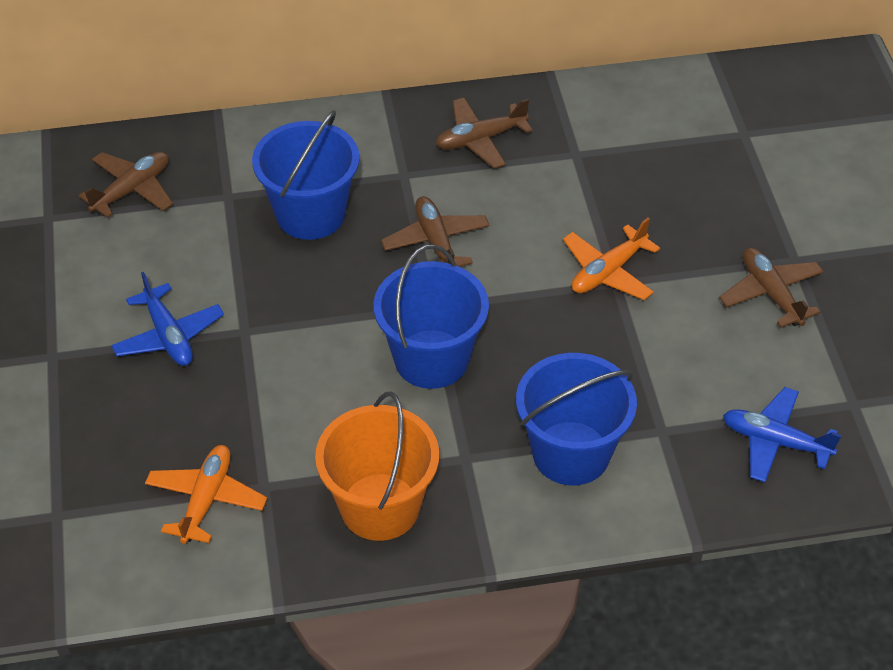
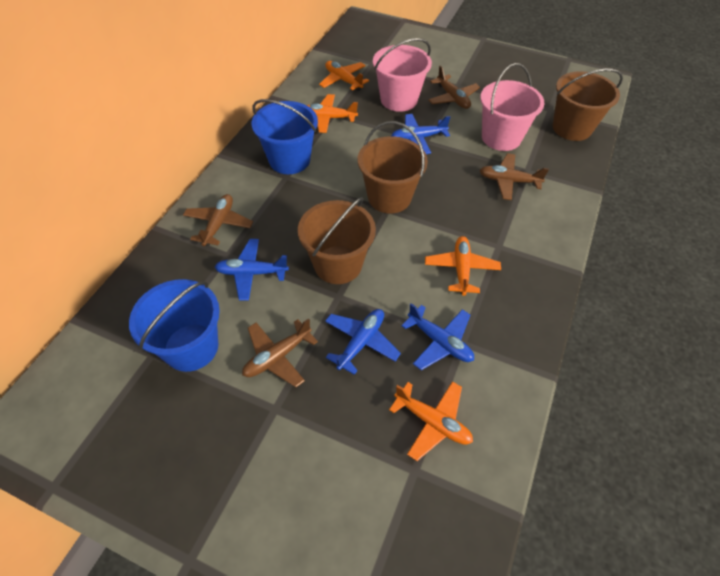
blue bucket: [252,110,359,240] [374,244,489,389] [516,353,637,486] = 3 -> [129,279,220,372] [252,99,318,174] = 2
blue plane: [111,272,224,366] [723,387,841,482] = 2 -> [215,239,289,301] [325,309,401,375] [391,114,450,154] [401,303,474,370] = 4
brown bucket: none = 0 -> [298,197,376,284] [358,121,428,213] [552,69,623,141] = 3
orange bucket: [315,392,439,541] = 1 -> none = 0
orange plane: [145,445,267,544] [563,218,660,300] = 2 -> [307,94,358,133] [319,61,369,91] [389,381,473,461] [425,236,501,296] = 4
pink bucket: none = 0 -> [373,38,432,112] [480,63,545,151] = 2

